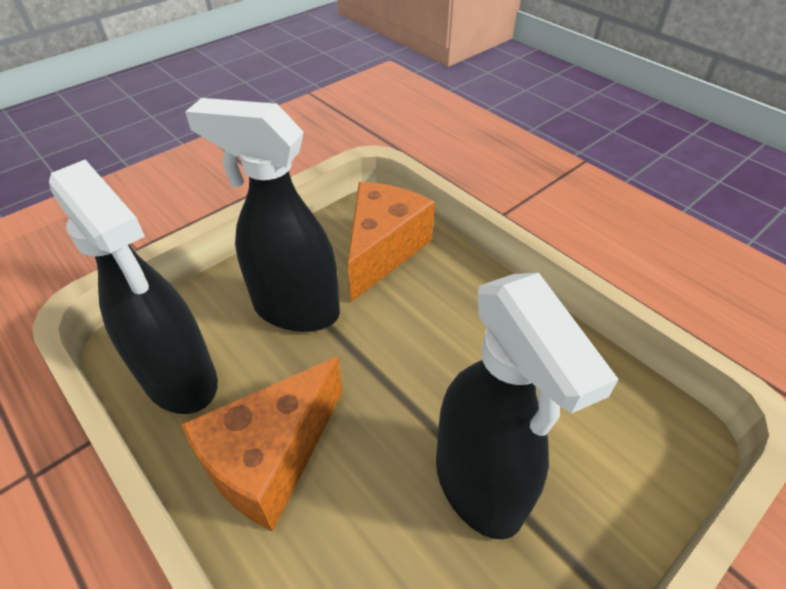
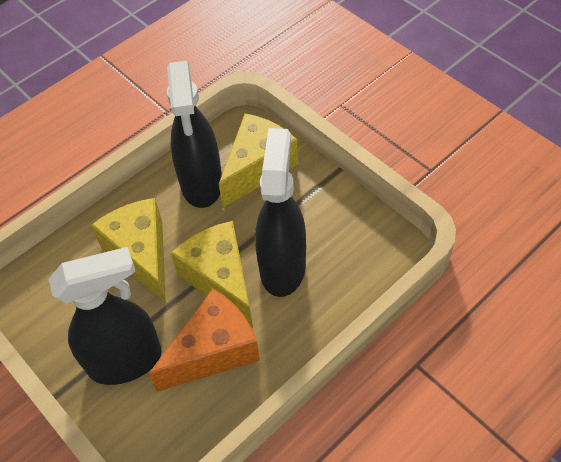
orange cheese: [181,356,343,531] [348,182,435,302] = 2 -> [149,289,260,392] = 1
yellow cheese: none = 0 -> [91,198,166,303] [171,221,253,328] [219,113,298,208] = 3

